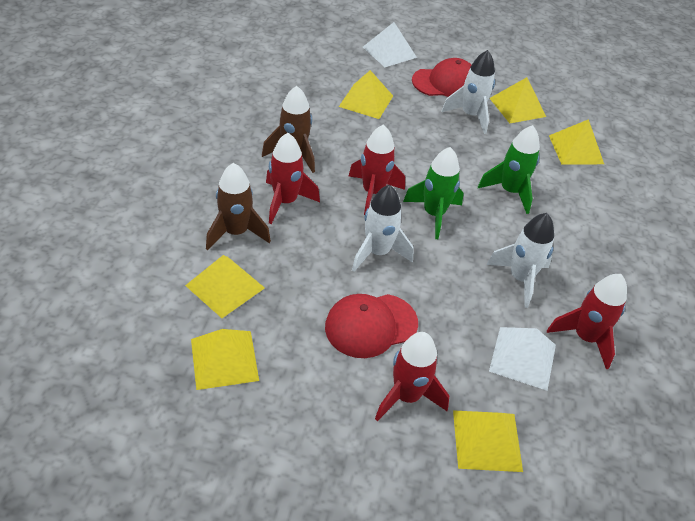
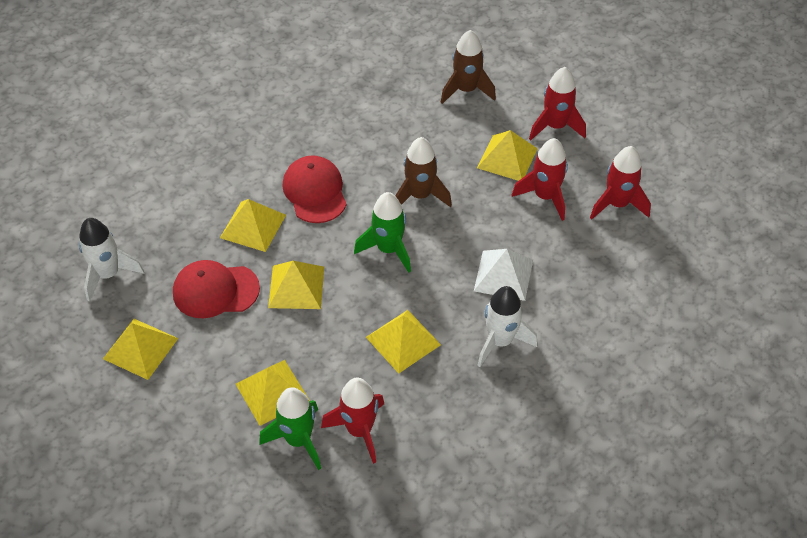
white pyramid: [363,22,417,67] [489,327,556,391] = 2 -> [474,249,533,301] = 1
white rocket: [352,185,414,272] [442,50,495,134] [486,213,554,308] = 3 -> [79,218,144,302] [477,286,537,367] = 2

